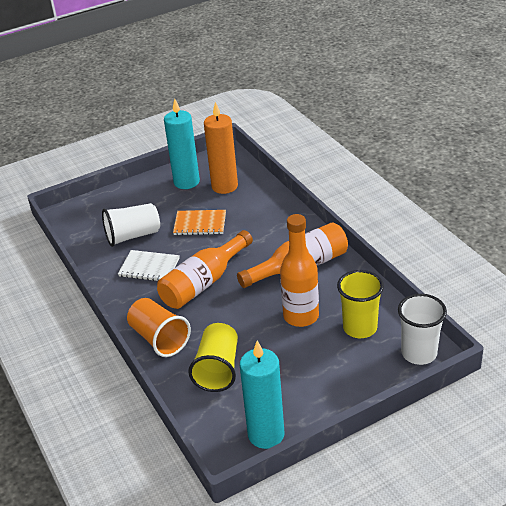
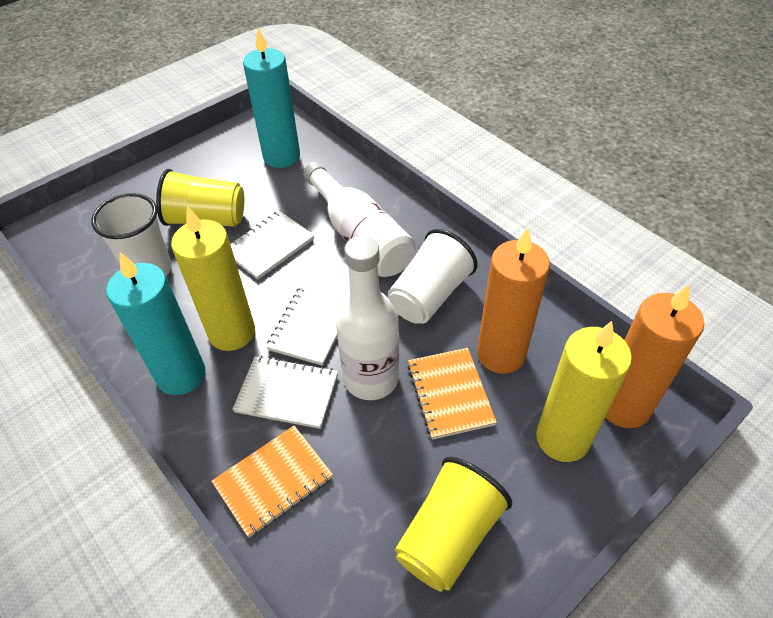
orange bottle: [157,230,253,309] [237,222,348,288] [280,214,319,327] = 3 -> none = 0
orange candle: [204,102,238,194] = 1 -> [477,227,550,374] [606,284,704,428] = 2
orange cup: [127,298,191,357] = 1 -> none = 0
orange notebook: [173,210,226,235] = 1 -> [211,426,333,538] [407,348,497,440] = 2
white bottle: none = 0 -> [303,162,415,277] [336,236,399,400] = 2
white notebook: [118,250,180,281] = 1 -> [230,211,315,280] [232,356,338,429] [266,285,346,366] = 3
yellow candle: none = 0 -> [171,206,255,351] [536,321,632,462] = 2

